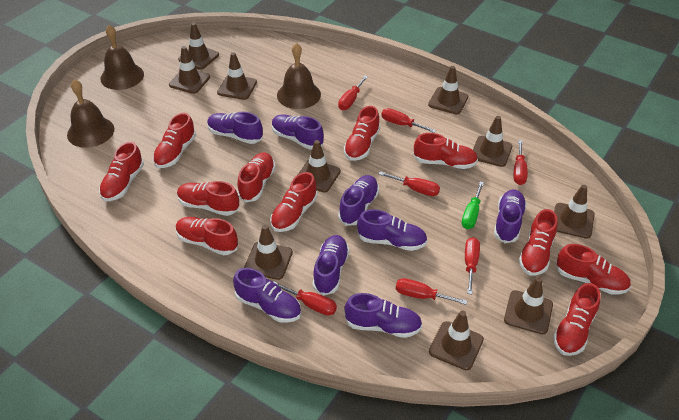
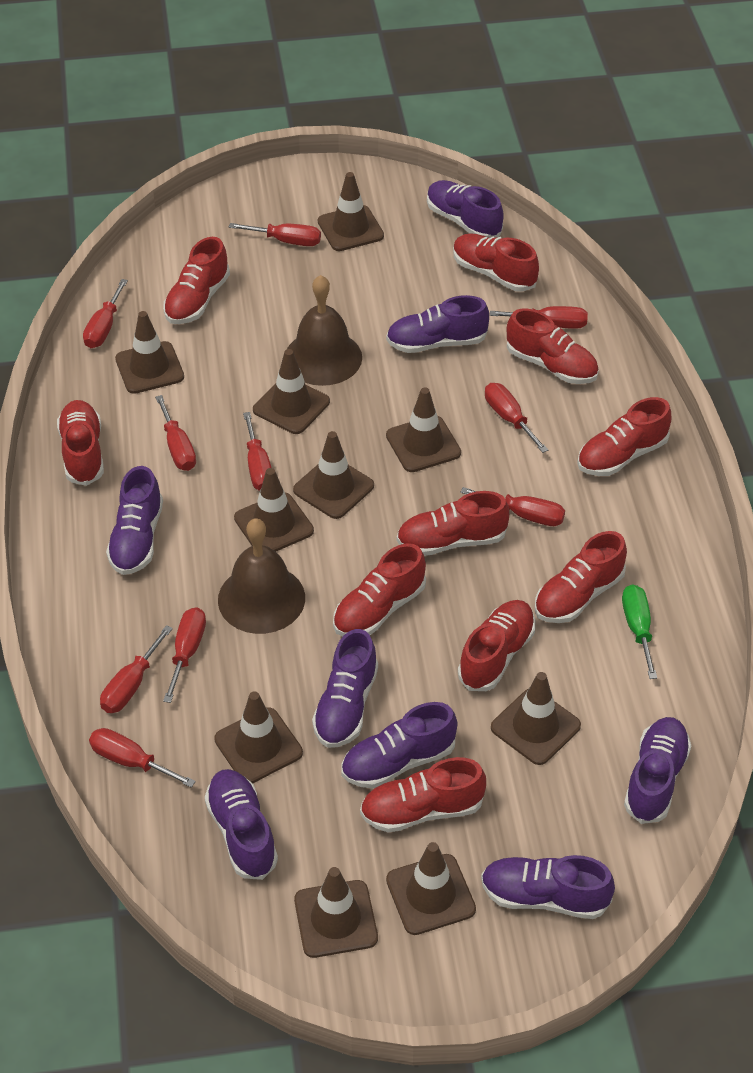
brown bell: [67,79,115,148] [100,25,144,90] [277,43,321,109] = 3 -> [218,518,305,634] [287,275,362,386] = 2
red screwdriver: [273,281,337,316] [338,76,368,110] [379,171,440,196] [381,108,436,133] [396,278,467,305] [465,237,480,294] [514,140,528,185] = 7 -> [83,279,128,348] [89,728,196,788] [100,625,173,713] [155,395,196,471] [163,607,206,703] [229,223,321,246] [243,412,271,491] [461,487,565,526] [485,383,548,453] [490,306,588,329] = 10
red shoe: [99,142,144,201] [153,113,196,168] [176,217,238,255] [177,181,239,216] [237,152,275,202] [270,172,318,232] [344,106,380,161] [413,133,478,169] [519,209,558,276] [553,283,600,356] [556,244,631,295] = 11 -> [57,400,104,486] [163,237,230,324] [333,543,426,636] [360,757,486,832] [397,491,509,556] [453,234,539,292] [458,600,535,691] [507,309,599,384] [535,531,627,623] [577,397,672,476] = 10

